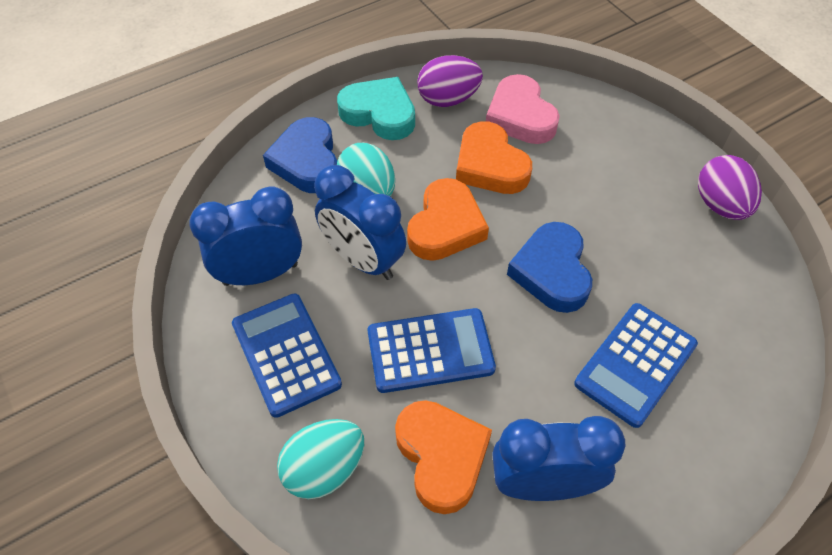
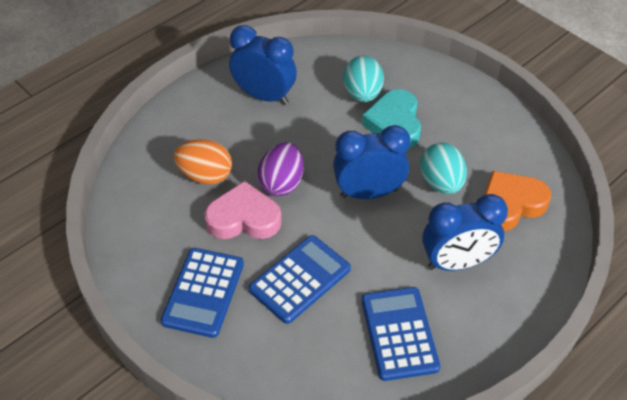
blue heart: [263,117,337,193] [507,222,592,313] = 2 -> none = 0
orange egg: none = 0 -> [174,139,232,185] = 1
orange heart: [395,400,492,514] [407,178,489,261] [456,121,532,194] = 3 -> [484,171,551,231] = 1
purple egg: [417,55,483,107] [698,155,762,220] = 2 -> [257,142,304,196] = 1

